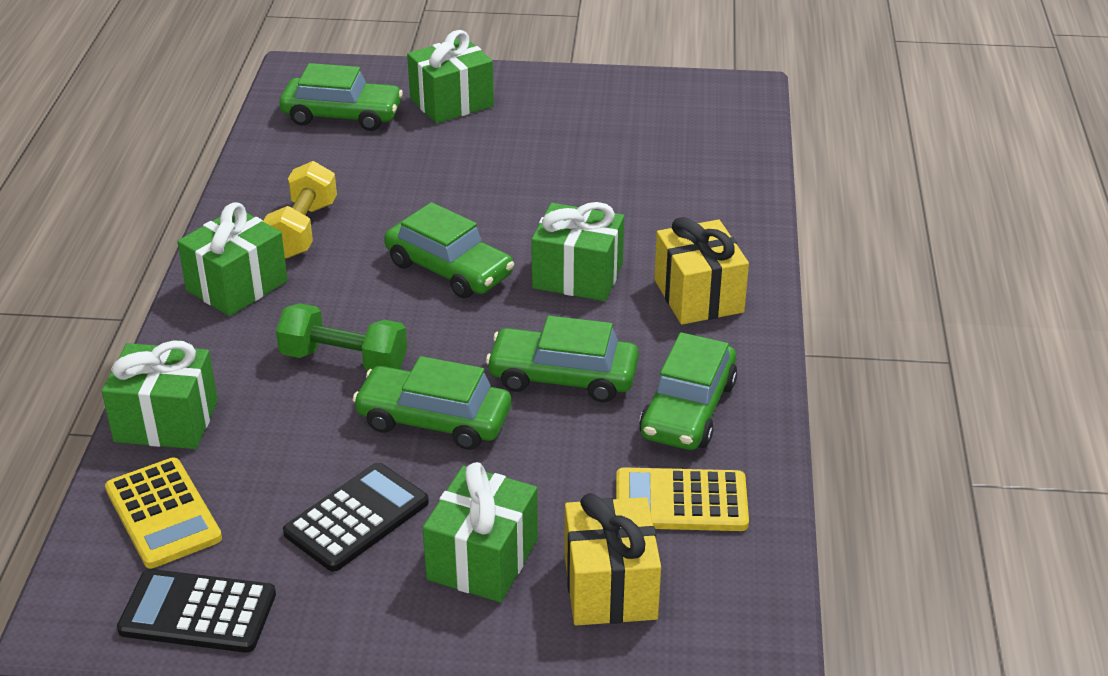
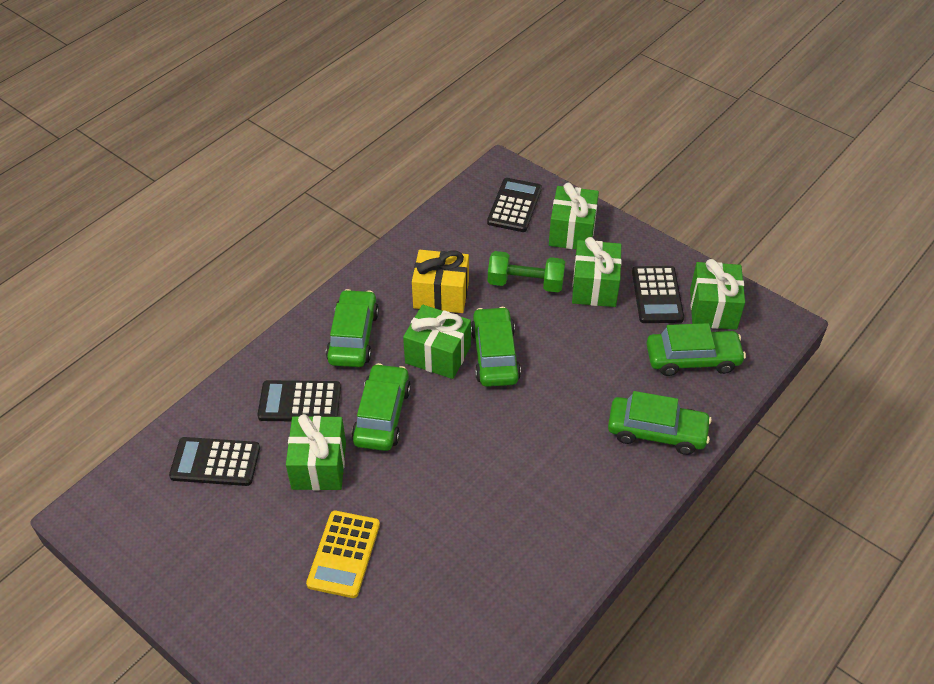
black calculator: [117,569,276,653] [283,463,429,572] = 2 -> [169,437,260,486] [257,380,341,421] [487,178,542,232] [632,266,684,323] = 4
yellow calculator: [105,457,222,568] [616,467,749,531] = 2 -> [306,511,380,598] = 1
yellow dumbbell: [263,161,337,259] = 1 -> none = 0
yellow gift: [564,493,661,626] [654,217,749,325] = 2 -> [412,250,469,313] = 1

